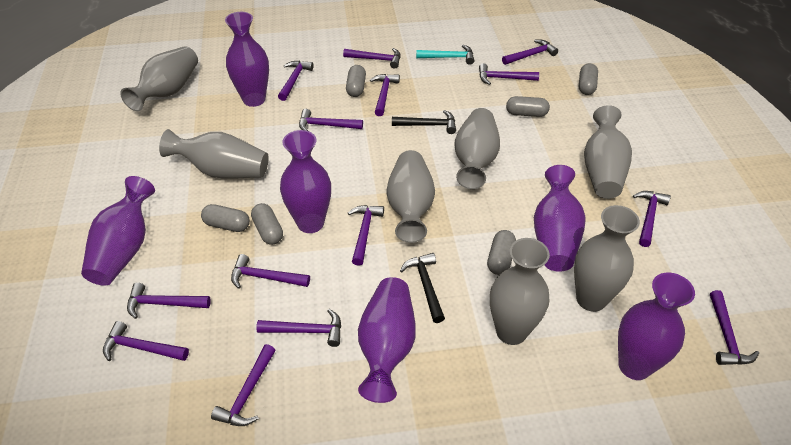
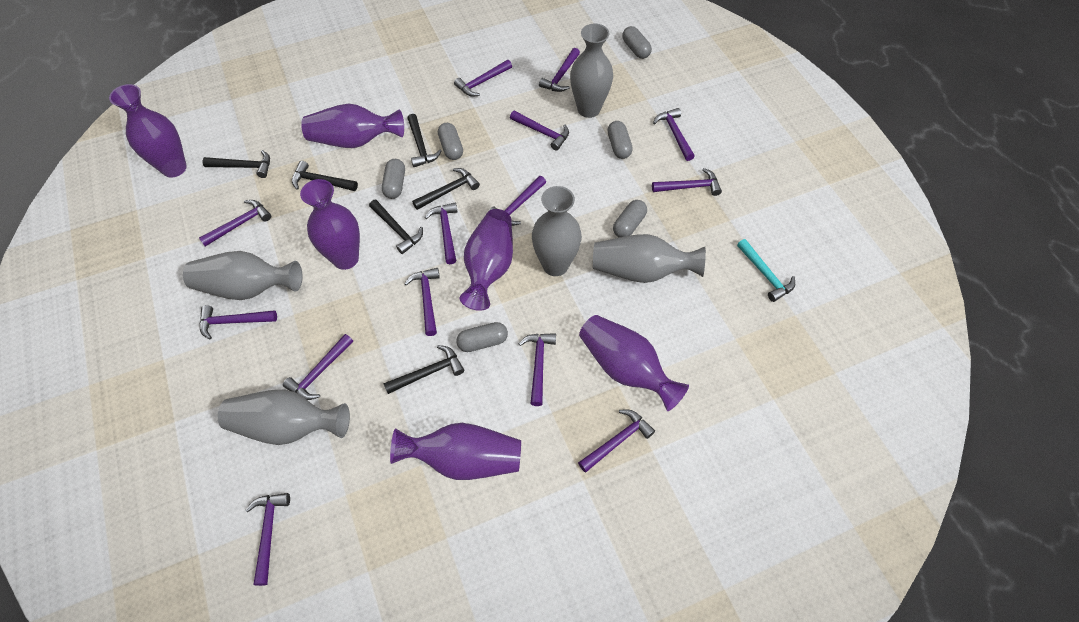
black hammer: [392,110,456,134] [400,253,445,323] = 2 -> [203,150,270,178] [292,161,358,191] [369,200,423,254] [383,345,464,394] [407,114,441,167] [412,168,480,210] = 6
grey vase: [120,46,198,111] [159,129,268,179] [387,150,435,243] [454,108,500,189] [490,238,550,345] [574,205,640,312] [584,105,632,199] = 7 -> [183,251,303,300] [218,389,350,445] [532,186,582,276] [570,24,613,118] [593,234,706,283] = 5

